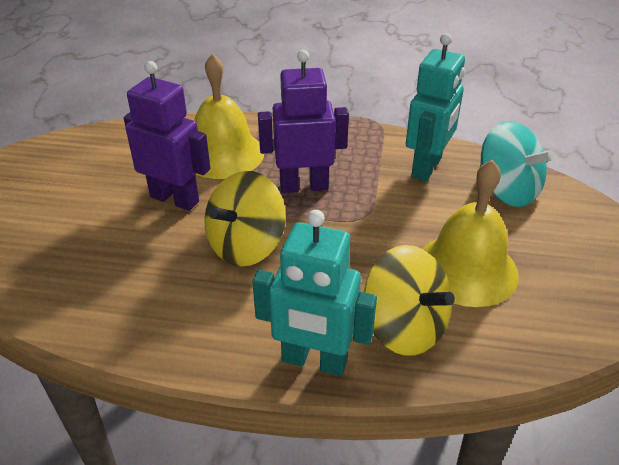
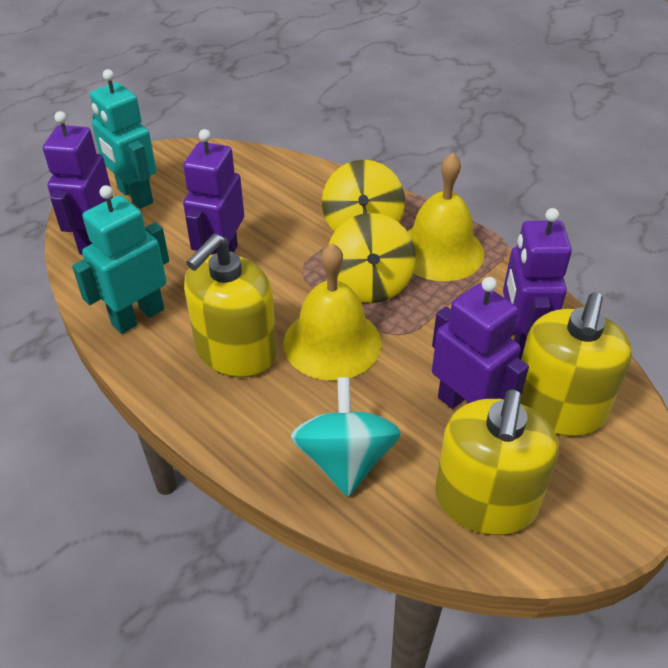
purple robot: [124,61,211,211] [258,50,349,193] = 2 -> [43,111,113,255] [183,129,244,255] [432,277,529,409] [503,208,572,359] = 4
yellow soap dispenser: none = 0 -> [184,234,277,378] [435,389,559,535] [520,293,632,436] = 3

